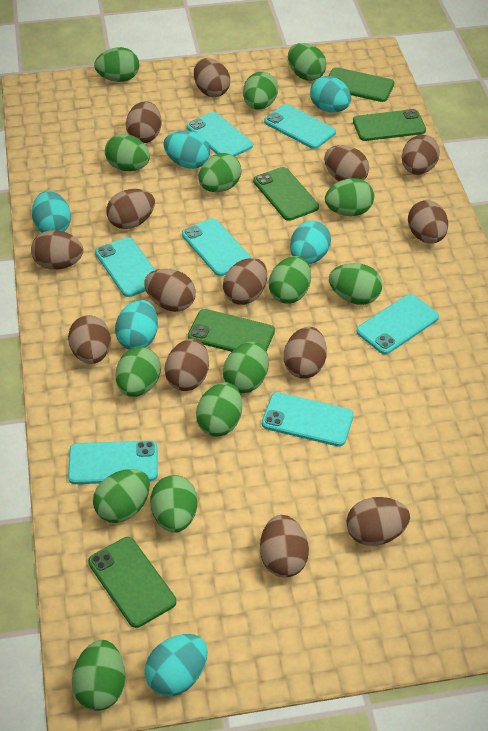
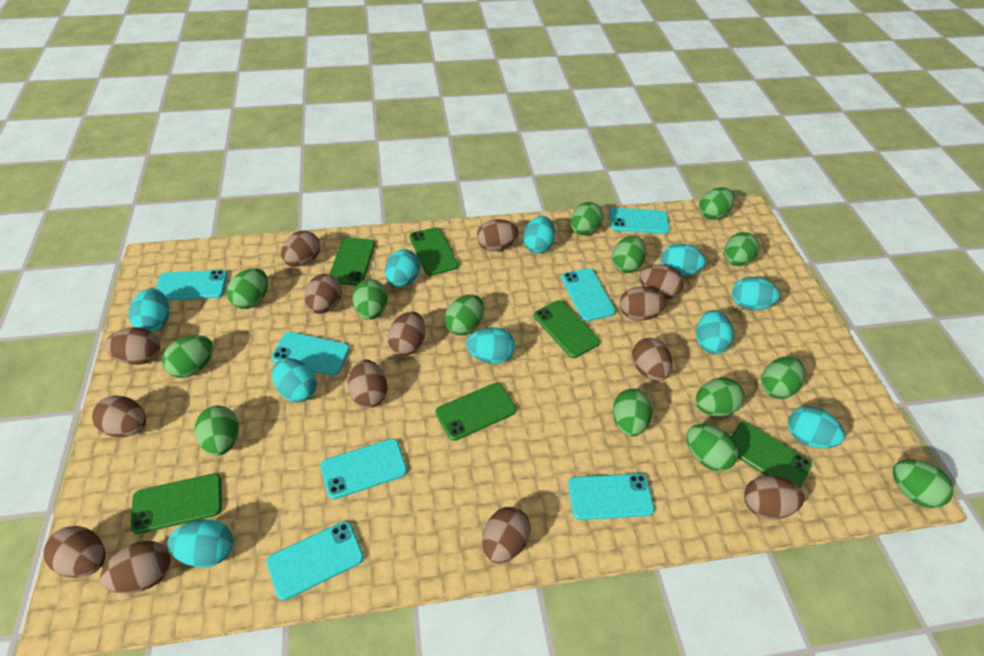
green phone: [88,537,176,628] [188,309,275,352] [253,167,319,221] [329,67,394,102] [353,109,426,141] = 5 -> [131,473,222,534] [329,237,375,286] [409,227,458,276] [436,383,516,441] [534,300,600,358] [731,422,812,488] = 6
turquoise egg: [32,191,71,232] [115,300,158,350] [145,634,207,696] [163,131,210,169] [290,221,331,264] [310,76,351,112] = 6 -> [129,288,169,332] [167,519,233,567] [272,358,317,402] [385,249,420,287] [466,327,515,364] [523,216,555,253] [661,244,706,276] [696,310,733,354] [732,277,780,310] [788,406,845,448] = 10

